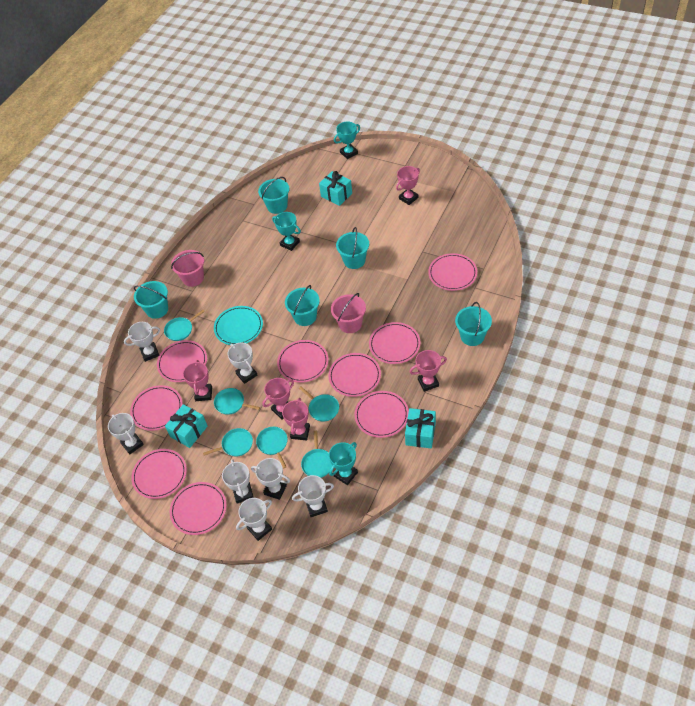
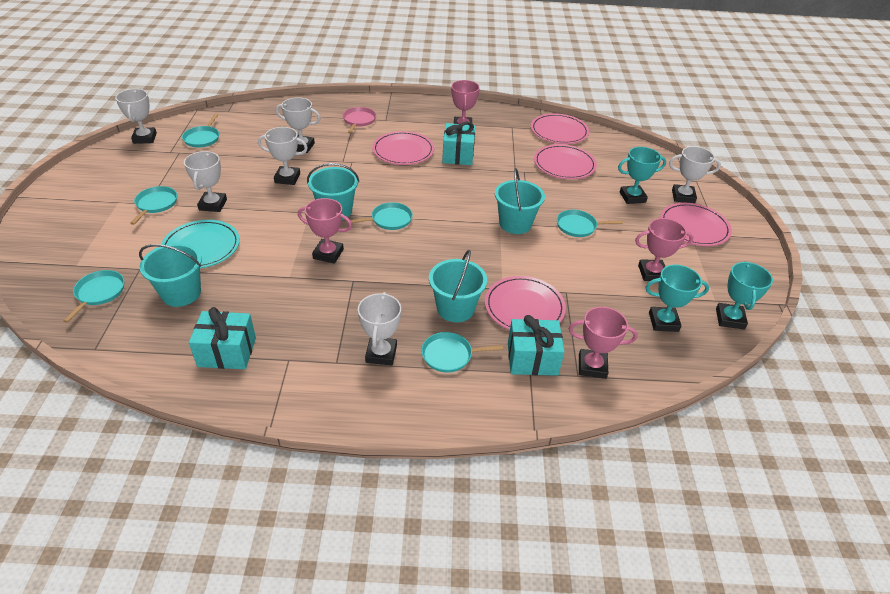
pink bucket: [171,250,204,287] [331,293,366,333] = 2 -> none = 0
pink pan: none = 0 -> [343,107,376,133] = 1
pink plate: [130,385,183,431] [131,449,187,499] [157,340,207,382] [170,482,227,535] [277,340,329,383] [328,353,381,397] [354,391,409,438] [369,322,420,364] [428,253,477,291] = 9 -> [372,131,434,165] [485,276,566,330] [531,113,589,144] [534,144,597,179] [660,203,732,246] = 5
pink trophy: [183,360,212,401] [263,378,294,420] [282,398,310,440] [396,166,420,205] [410,350,447,392] = 5 -> [298,198,352,264] [451,80,480,124] [569,307,638,379] [635,218,693,281] = 4
turquoise bucket: [134,281,168,319] [258,177,290,214] [285,285,320,326] [336,227,369,269] [455,302,492,346] = 5 -> [139,243,202,307] [307,163,359,220] [429,250,487,322] [495,168,545,234] = 4
white trophy: [108,413,144,454] [124,322,160,362] [222,459,254,503] [228,343,258,384] [236,498,272,541] [251,458,290,500] [292,475,334,517] = 7 -> [115,89,157,144] [184,151,227,212] [258,127,308,185] [276,97,321,153] [358,292,401,366] [669,146,721,203] = 6

